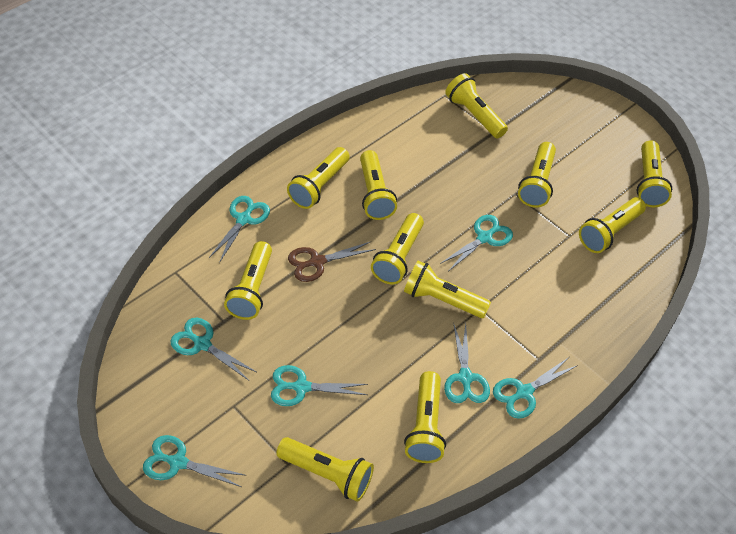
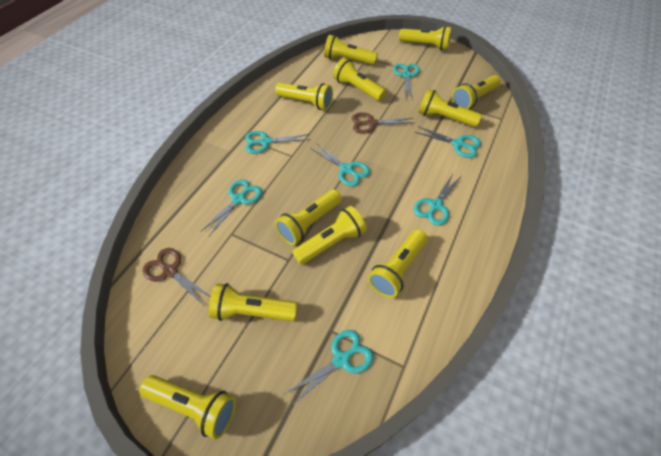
brown scissors: [288,241,376,282] = 1 -> [143,248,211,304] [352,112,414,134] = 2

